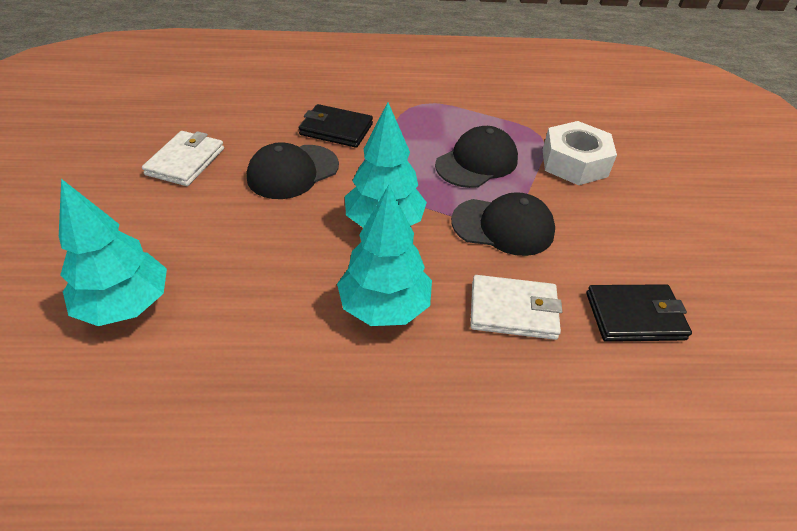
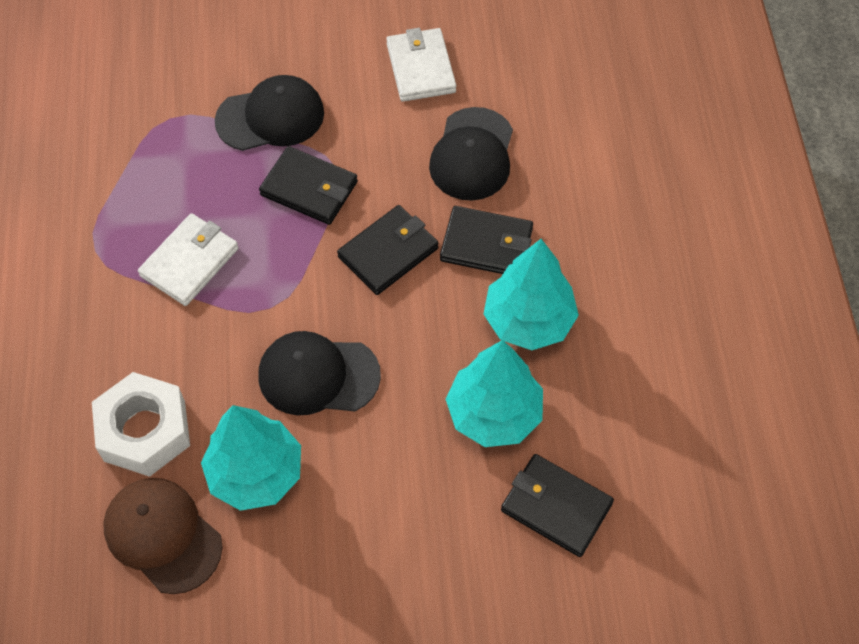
black wallet: [299,104,373,148] [586,284,692,342] = 2 -> [259,146,358,225] [337,205,439,295] [440,206,533,274] [501,454,614,557] = 4
brown cap: none = 0 -> [103,478,222,594] = 1

